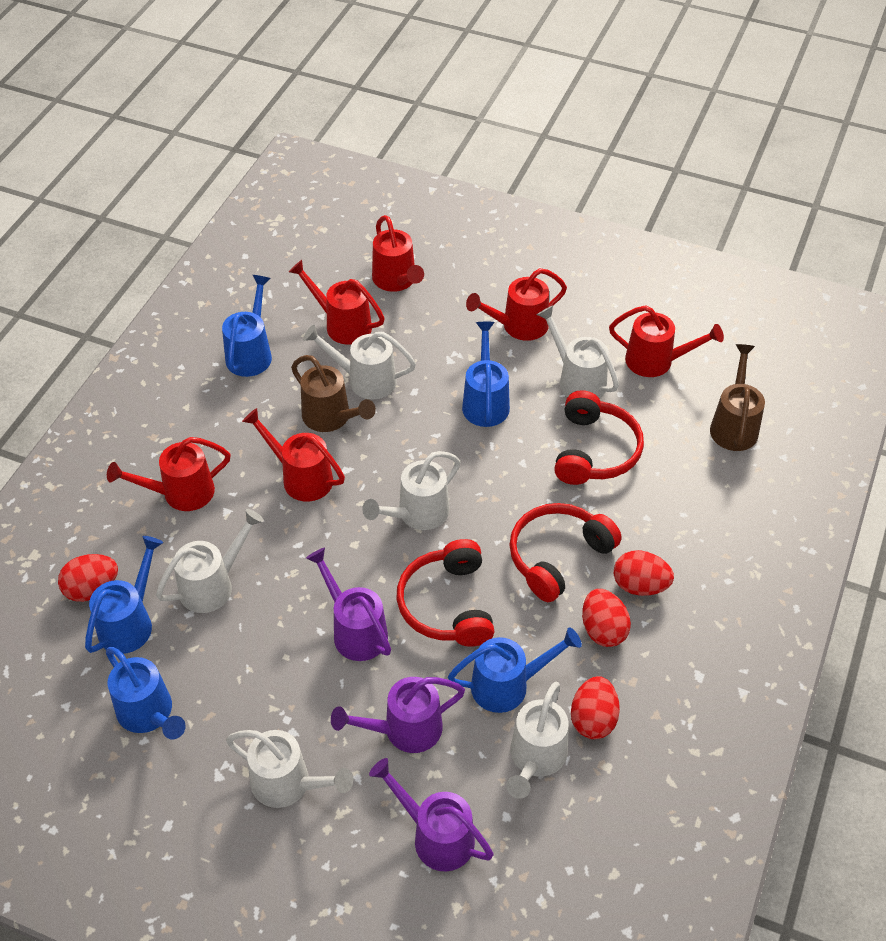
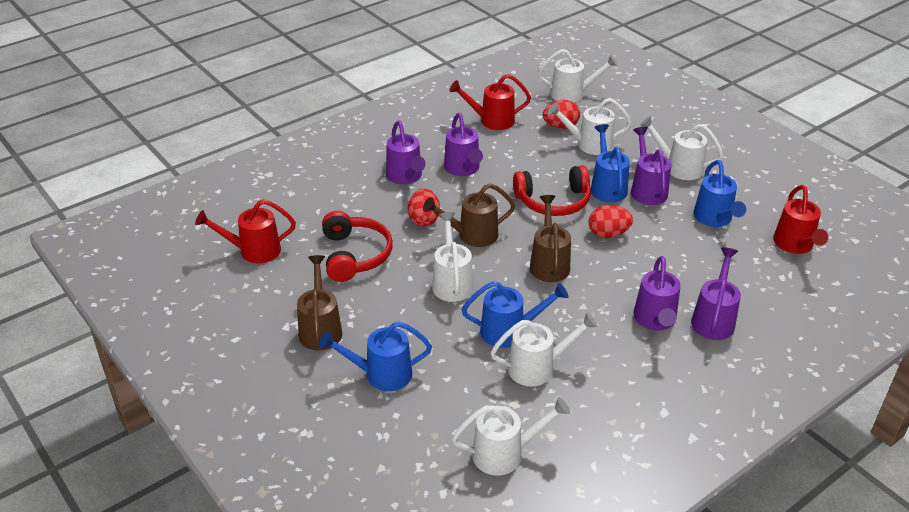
blue watering can: [85,536,163,654] [106,647,186,739] [222,275,272,377] [448,627,582,713] [462,322,510,427] = 5 -> [319,322,432,391] [462,281,568,348] [591,124,630,202] [693,160,746,227] = 4
brown watering can: [291,355,376,432] [710,344,765,451] = 2 -> [297,255,343,351] [423,183,515,247] [530,195,571,282] = 3
purple watering can: [306,547,391,661] [331,677,465,753] [369,758,494,871] = 3 -> [386,121,426,184] [444,113,483,176] [631,127,671,205] [634,256,681,330] [691,247,741,340] = 5
red egg: [58,554,118,602] [571,676,620,739] [582,589,631,647] [614,550,674,596] = 4 -> [408,189,440,227] [543,100,580,129] [589,205,633,238] = 3
red headphones: [396,539,494,647] [509,503,622,602] [554,390,644,485] = 3 -> [322,211,393,282] [513,165,591,216] = 2
red watering can: [107,437,231,511] [242,408,345,502] [289,260,385,345] [372,215,424,292] [466,268,567,341] [609,305,724,377] = 6 -> [195,199,296,263] [449,74,531,130] [773,185,828,254] = 3

